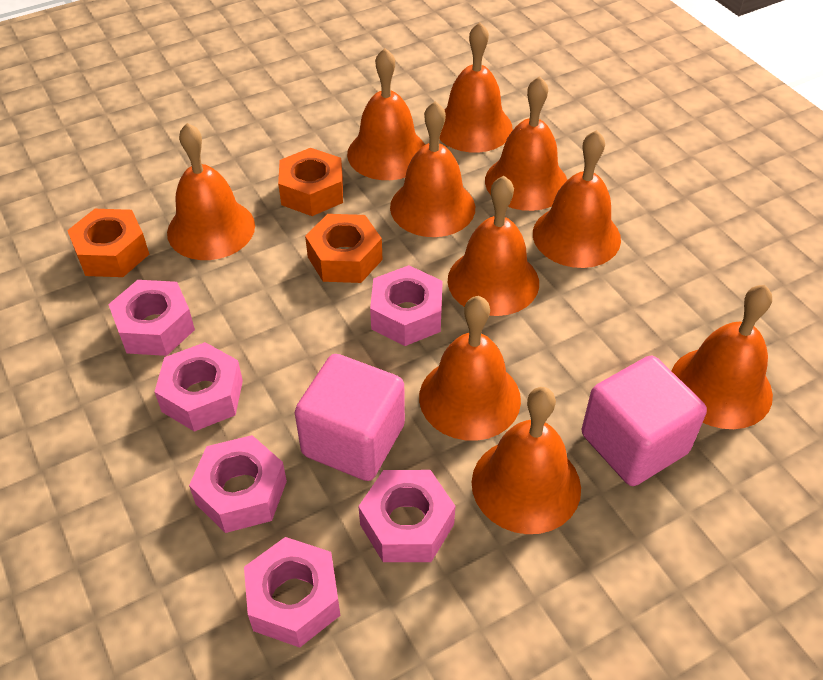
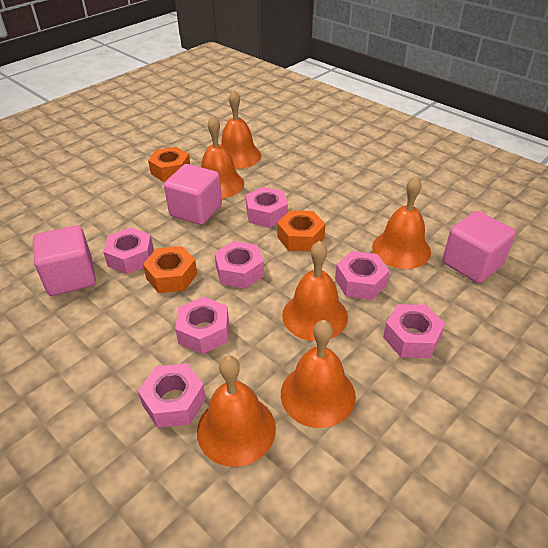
orange bell: [167,123,255,260] [347,48,425,180] [390,101,475,237] [419,296,521,441] [439,22,513,152] [448,176,539,316] [472,387,581,534] [485,76,567,211] [533,130,621,268] [671,285,773,429] = 10 -> [197,356,276,467] [201,116,244,199] [221,90,261,169] [281,320,356,428] [282,241,348,341] [372,176,431,269] = 6
pink cube: [295,354,405,481] [582,356,707,486] = 2 -> [33,225,96,296] [164,164,222,225] [442,211,516,283] = 3
pink nut: [108,280,195,356] [155,342,243,432] [189,435,287,533] [244,537,341,648] [358,470,455,562] [370,265,443,346] = 6 -> [103,227,154,274] [138,363,206,428] [175,296,229,354] [214,241,264,289] [246,187,288,228] [335,251,390,300] [383,304,445,358] = 7

